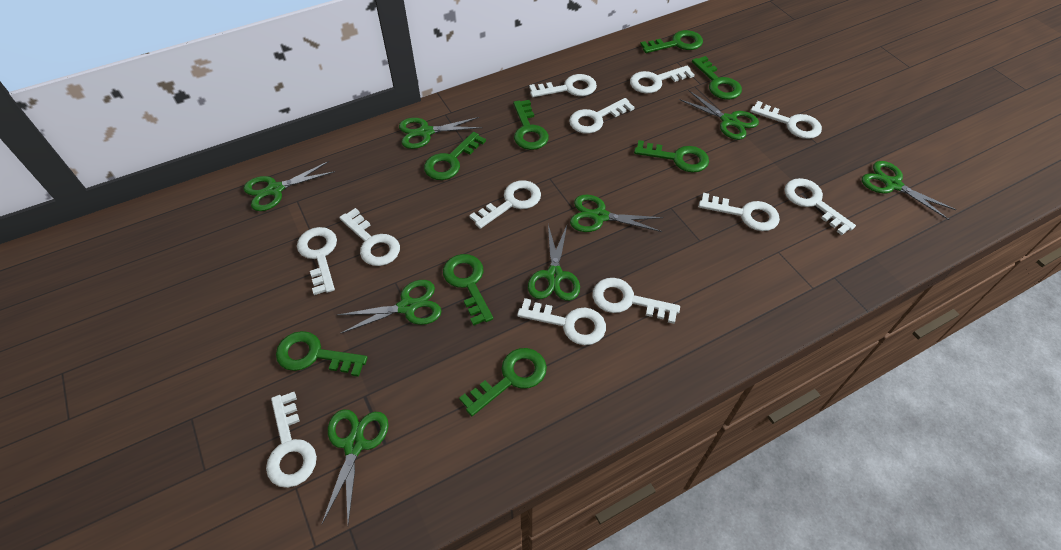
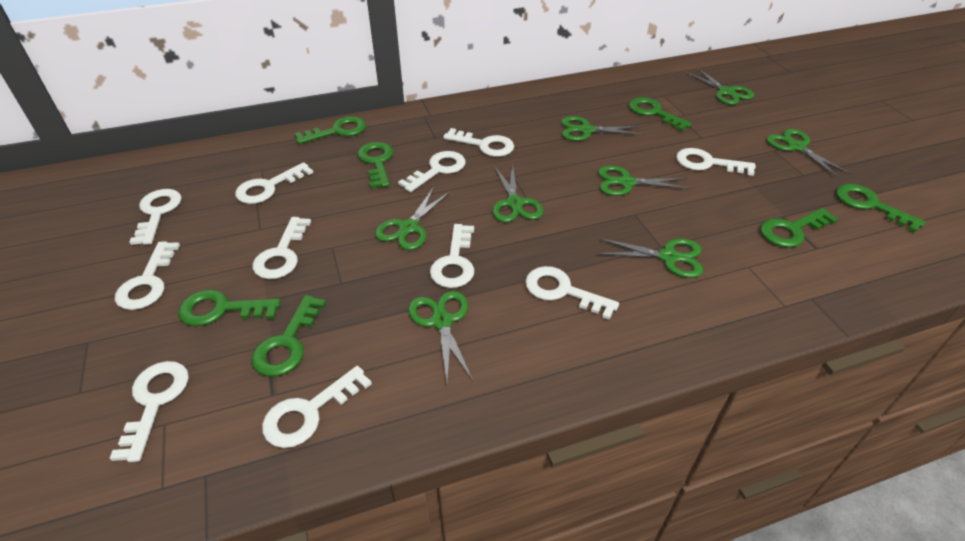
green key: [276,331,368,377] [424,132,486,180] [443,254,493,326] [459,348,547,416] [513,100,549,150] [634,140,709,173] [640,30,703,53] [692,56,742,99] = 8 -> [178,290,281,326] [251,295,326,377] [294,116,366,144] [357,142,394,188] [629,97,692,131] [760,208,838,248] [836,184,926,232] = 7
white key: [266,392,317,488] [297,227,337,295] [339,208,400,266] [469,180,541,229] [517,298,606,345] [529,74,597,97] [569,98,635,134] [592,278,680,324] [630,66,695,93] [699,193,780,231] [750,101,822,139] [784,178,856,235] = 12 -> [110,361,189,462] [115,241,180,310] [129,189,182,245] [235,162,313,204] [253,217,311,279] [262,366,372,448] [398,151,466,192] [430,224,474,288] [443,128,514,157] [525,266,619,320] [676,148,756,176] = 11

